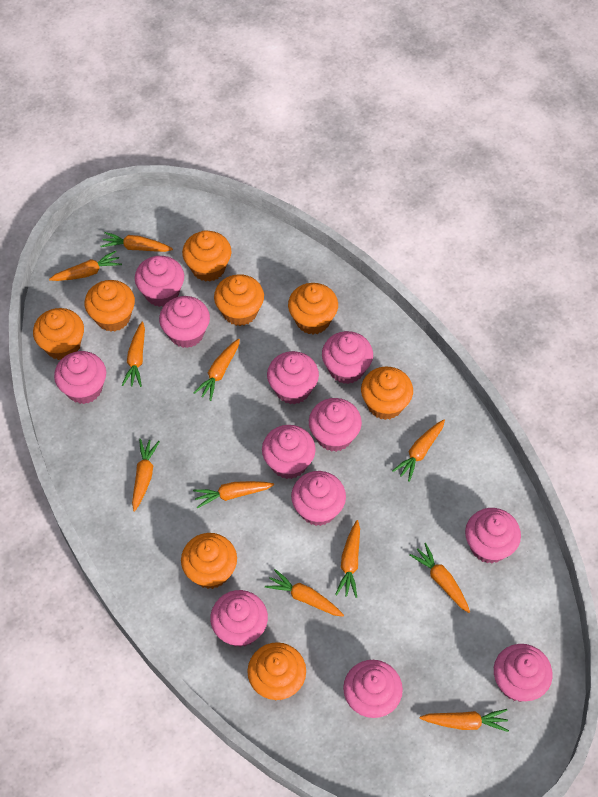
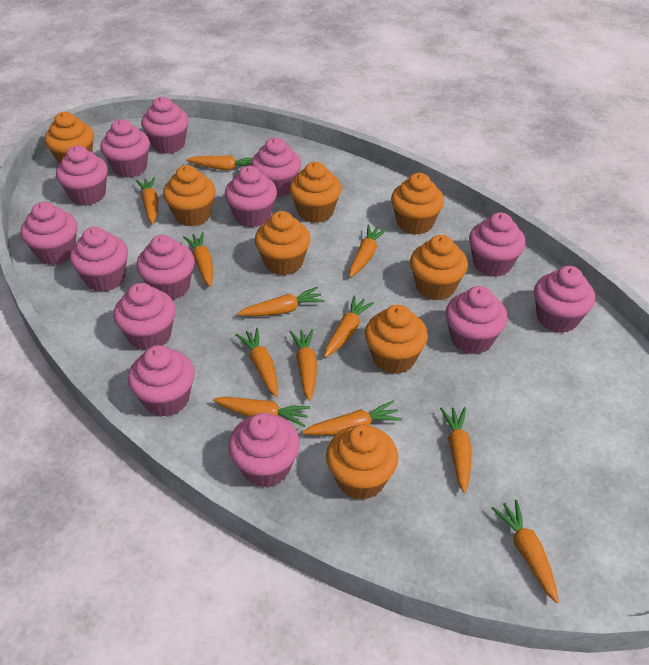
orange carrot: [49,251,122,281] [101,232,173,252] [122,322,145,387] [132,439,160,512] [193,481,274,509] [194,339,240,401] [265,569,344,617] [335,520,360,598] [392,419,445,482] [409,543,470,613] [420,709,509,732] = 11 -> [136,177,159,224] [183,232,213,287] [186,155,252,170] [213,397,311,427] [236,328,278,397] [237,287,325,316] [290,329,317,401] [302,401,402,435] [324,296,374,357] [349,225,388,277] [440,407,472,493] [491,499,559,603] = 12
pink cupcake: [54,351,106,404] [135,256,184,307] [159,296,210,348] [210,590,268,647] [262,425,316,479] [267,351,319,404] [291,471,346,526] [309,398,362,452] [322,331,373,384] [343,660,403,718] [465,508,521,563] [494,644,553,702] = 12 -> [21,202,77,265] [56,145,108,206] [70,227,128,292] [100,119,150,178] [113,283,176,351] [128,345,195,417] [136,235,195,299] [141,97,189,154] [225,166,277,227] [228,413,300,487] [251,138,301,197] [445,286,508,354] [469,213,526,277] [534,266,595,333] = 14

